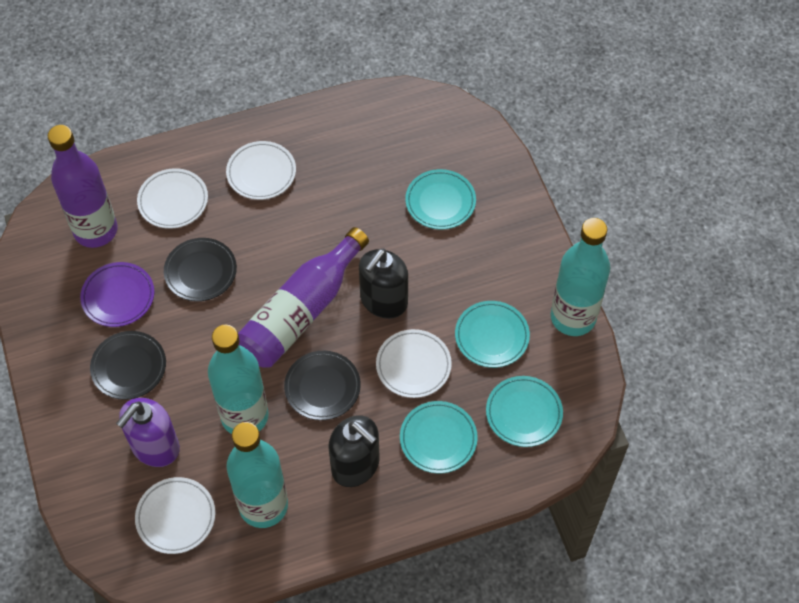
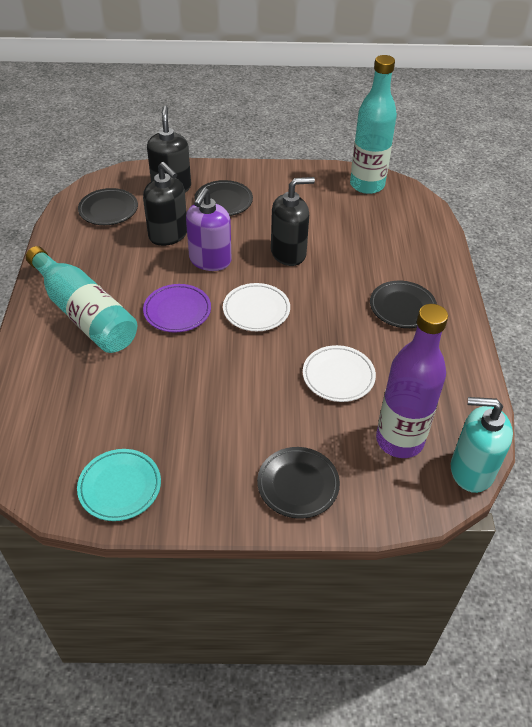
black plate: [90,331,166,400] [164,238,237,301] [284,351,361,420] = 3 -> [78,188,138,225] [195,180,253,216] [257,447,340,519] [370,281,437,328] = 4
black soap dispenser: [328,415,380,487] [359,249,408,319] = 2 -> [143,162,187,246] [147,106,191,192] [271,177,315,266] = 3
purple bottle: [48,125,117,248] [238,227,369,367] = 2 -> [376,304,448,458] = 1
turquoise bottle: [208,325,269,434] [226,422,288,528] [551,218,610,336] = 3 -> [26,246,137,353] [350,55,397,194] = 2
turquoise plate: [400,401,478,474] [405,169,476,229] [455,301,530,368] [486,376,563,447] = 4 -> [77,449,161,521] = 1
turquoise soap dispenser: none = 0 -> [451,397,513,493] = 1
white plate: [135,477,215,554] [137,168,208,229] [226,141,296,200] [376,329,452,398] = 4 -> [223,283,290,331] [303,345,376,402] = 2

